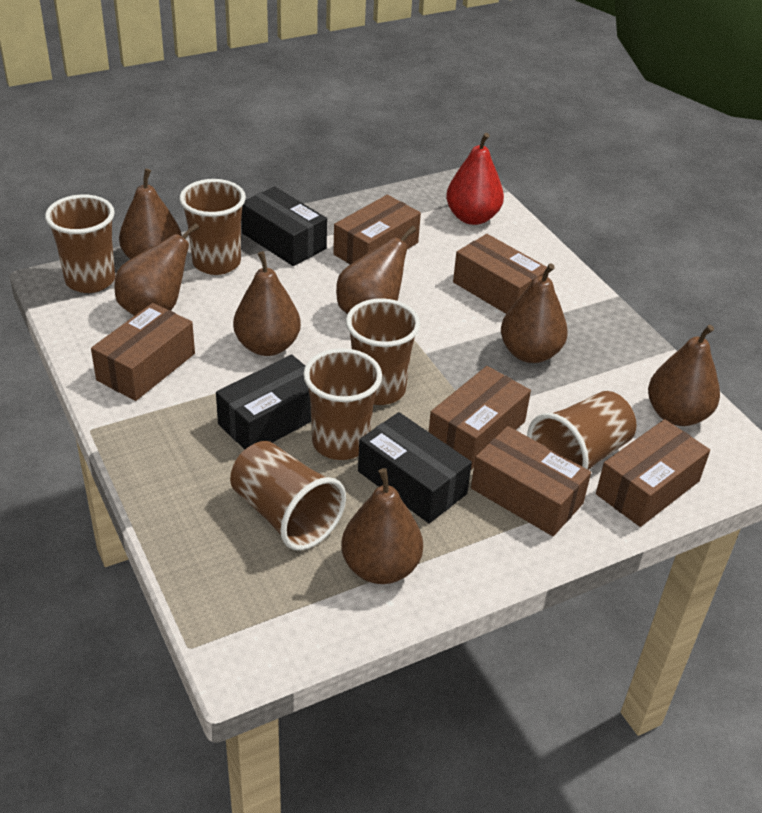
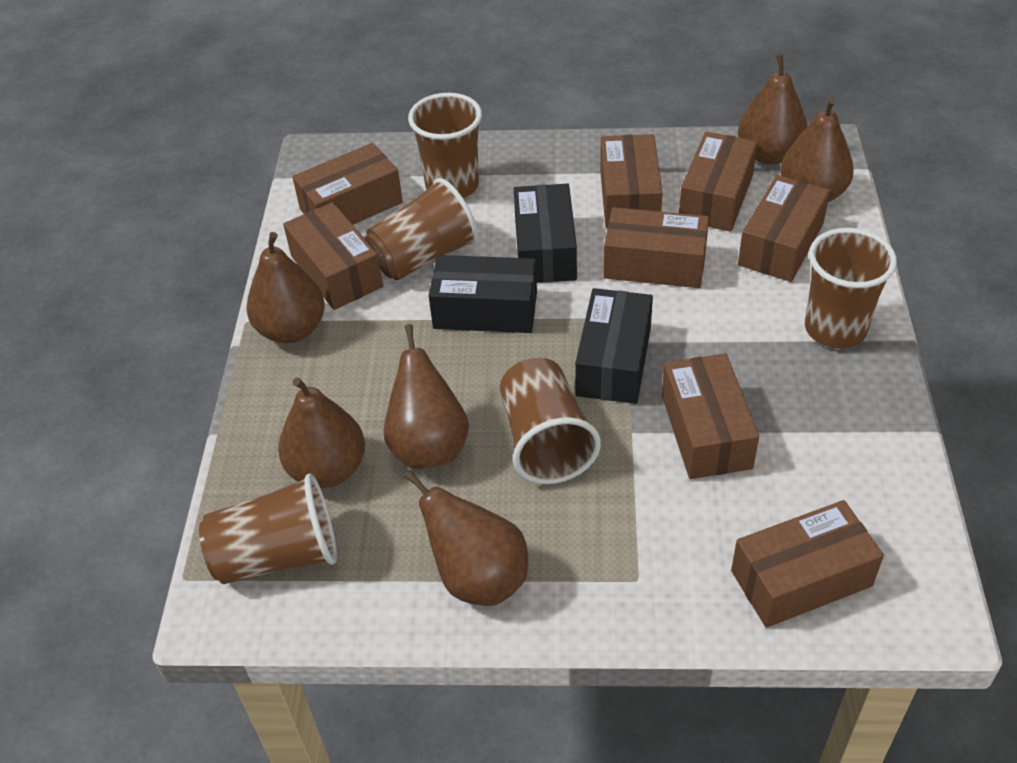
brown box: [91,303,195,401] [333,195,421,264] [428,366,531,470] [453,234,549,314] [471,426,591,536] [596,419,710,527] = 6 -> [283,202,383,310] [292,143,403,225] [600,134,663,228] [603,207,709,288] [662,353,759,479] [679,132,758,232] [731,500,884,628] [738,175,830,282] = 8
brown cup: [45,194,115,293] [179,179,246,275] [230,441,346,551] [303,348,382,460] [346,298,420,405] [527,391,636,470] = 6 -> [199,474,337,584] [365,178,478,280] [408,93,482,198] [500,358,601,484] [805,228,897,349] = 5
brown pear: [114,223,199,316] [119,169,182,259] [233,251,301,356] [336,226,416,314] [341,468,423,584] [501,263,568,363] [648,325,720,426] = 7 -> [246,232,325,343] [278,377,365,488] [383,324,469,469] [404,470,528,606] [738,54,808,165] [780,98,854,202] = 6
red pear: [446,133,504,225] = 1 -> none = 0

